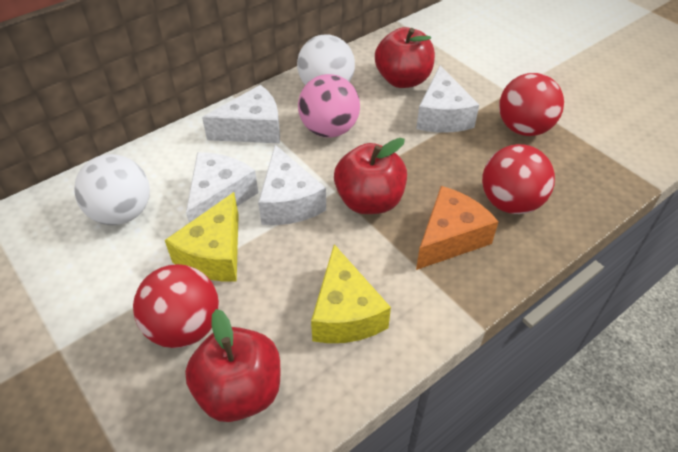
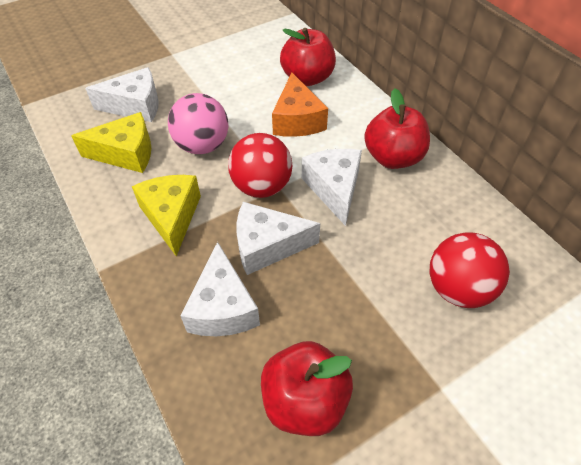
red ball: [133,264,219,348] [482,144,555,214] [499,73,564,136] = 3 -> [228,133,293,198] [429,232,510,308] = 2
white ball: [74,154,150,225] [297,34,355,85] = 2 -> none = 0

